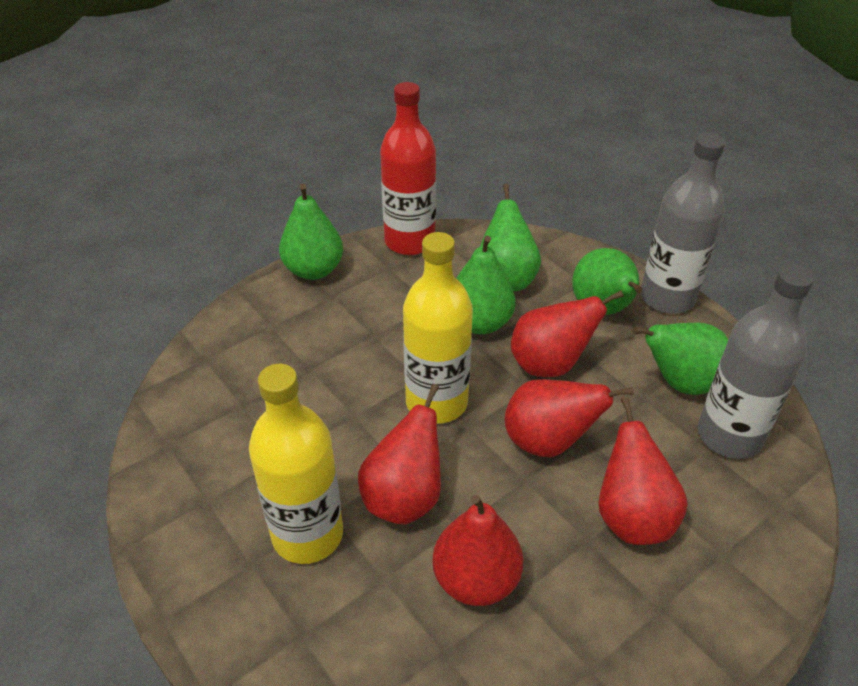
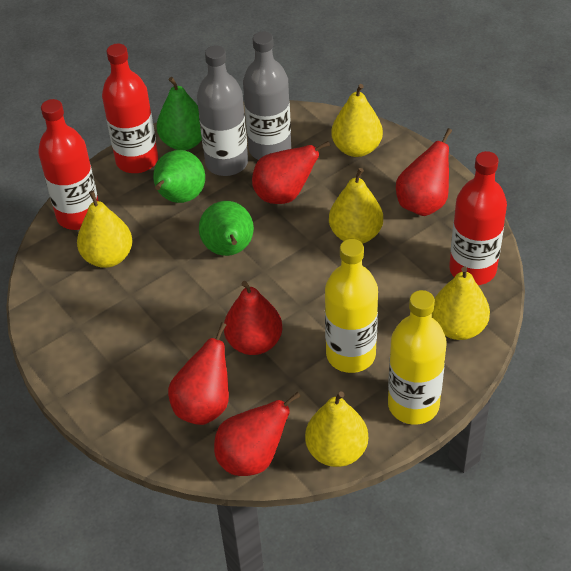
green pear: [279,184,343,280] [456,236,515,334] [480,183,541,292] [572,248,642,315] [632,323,728,395] = 5 -> [153,150,205,203] [157,77,202,150] [199,201,254,256] = 3
red bottle: [380,82,436,255] = 1 -> [38,99,99,230] [102,44,158,173] [449,151,507,285] = 3
yellow pear: none = 0 -> [77,191,133,268] [305,392,368,467] [329,168,383,244] [331,84,383,157] [432,267,490,340] = 5

